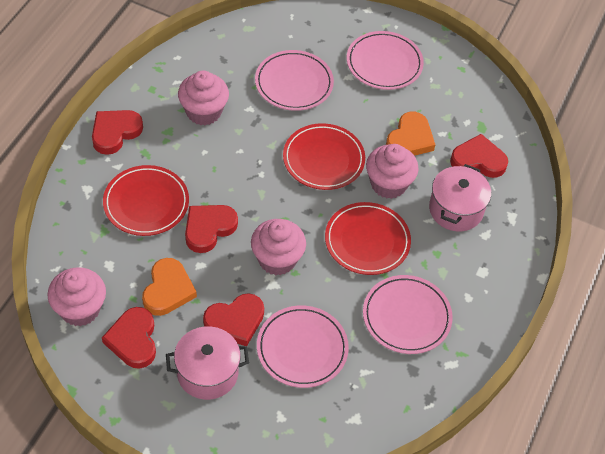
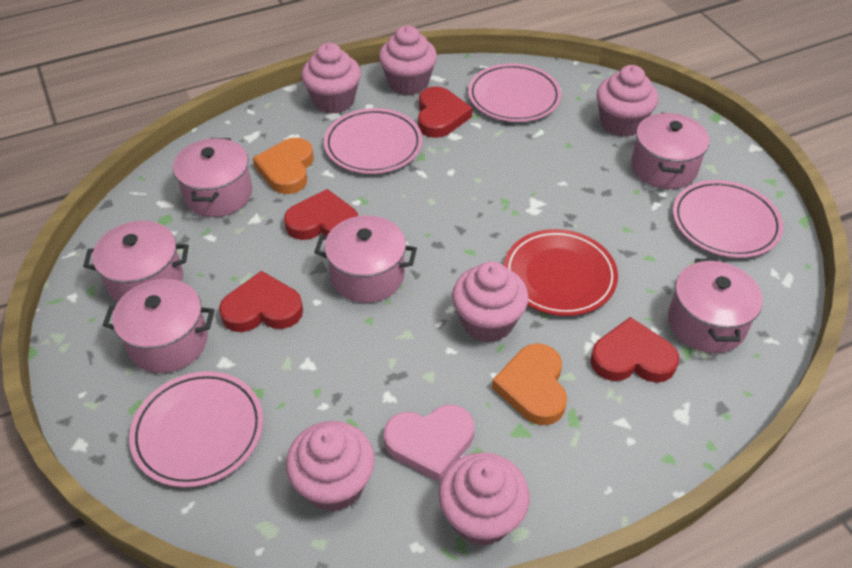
pink cupcake: [47,267,106,326] [178,71,229,126] [251,219,306,276] [366,144,419,199] = 4 -> [286,421,375,512] [301,43,361,114] [379,25,437,95] [438,452,530,546] [452,261,529,343] [597,65,658,137] = 6
pink heart: none = 0 -> [384,405,474,482] = 1
pink pot: [166,326,249,400] [429,164,491,232] = 2 -> [83,221,189,303] [103,279,215,373] [173,138,252,217] [314,215,417,303] [631,112,710,189] [668,259,763,353] = 6
red heart: [92,110,143,155] [102,307,156,369] [185,205,238,253] [203,293,264,346] [450,134,508,178] = 5 -> [219,271,303,332] [284,189,358,240] [418,86,472,138] [590,317,679,383] = 4
red plate: [103,165,189,236] [283,123,365,190] [325,202,411,275] = 3 -> [504,229,618,316] = 1

